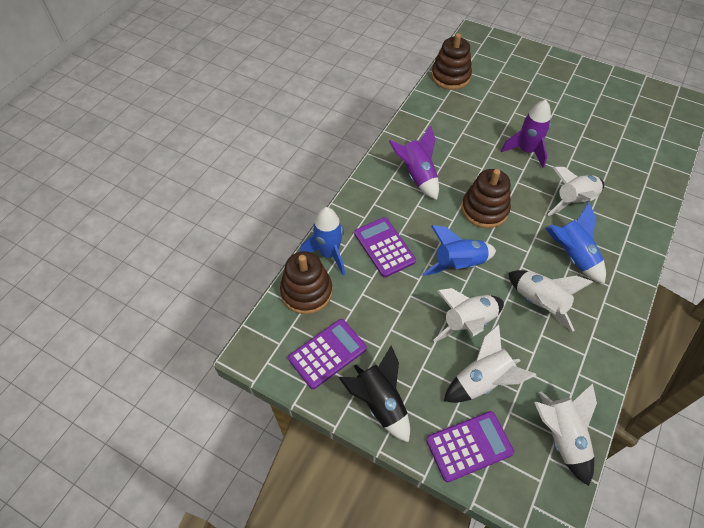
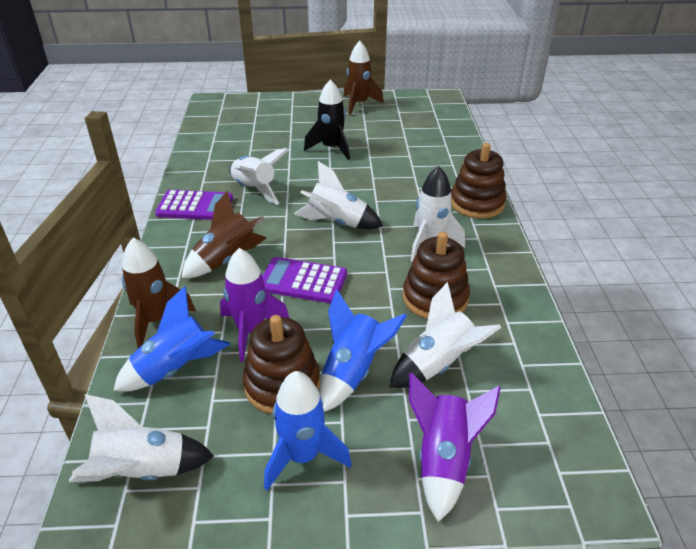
brown rocket: none = 0 -> [122,238,196,349] [182,190,266,278] [343,41,384,115] = 3
purple calculator: [288,319,367,389] [354,217,416,277] [426,411,514,482] = 3 -> [155,190,233,220] [262,257,347,303] = 2

